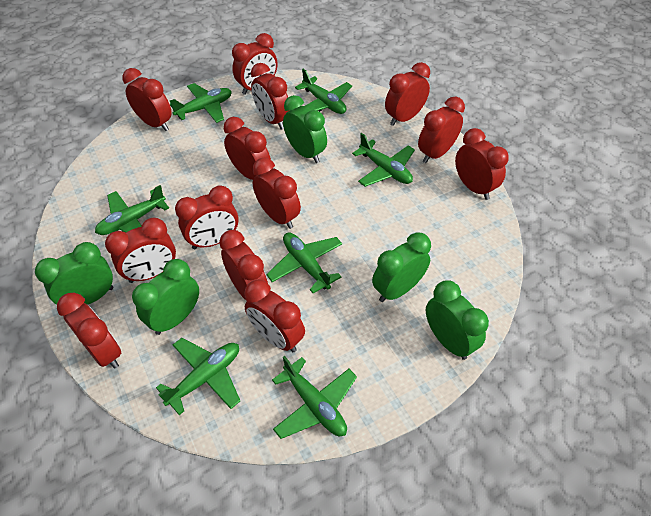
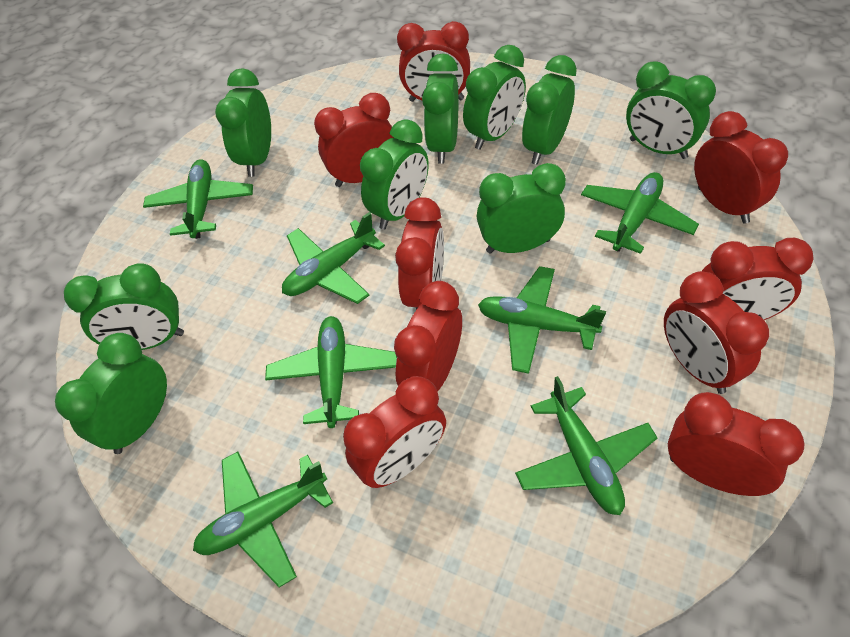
green clock: [35,242,113,305] [132,259,199,335] [283,95,327,163] [372,232,431,302] [426,280,489,360] = 5 -> [55,333,167,454] [64,263,184,350] [215,68,271,177] [360,119,429,230] [422,53,458,164] [463,45,526,150] [477,163,566,254] [522,55,577,165] [626,62,716,159] = 9
red clock: [57,293,121,369] [105,218,176,283] [122,68,172,131] [175,185,238,249] [219,230,268,300] [224,117,271,180] [232,33,278,95] [244,280,305,352] [251,63,290,130] [253,158,301,229] [385,62,430,126] [418,96,465,163] [455,128,509,200] = 13 -> [314,93,394,187] [343,376,446,488] [394,281,462,392] [395,197,444,310] [397,21,470,102] [664,271,769,394] [668,392,804,496] [694,111,788,224] [702,238,814,320] = 9

